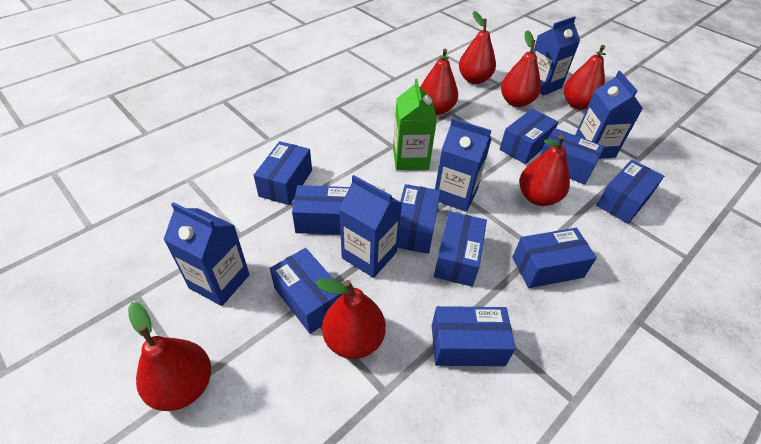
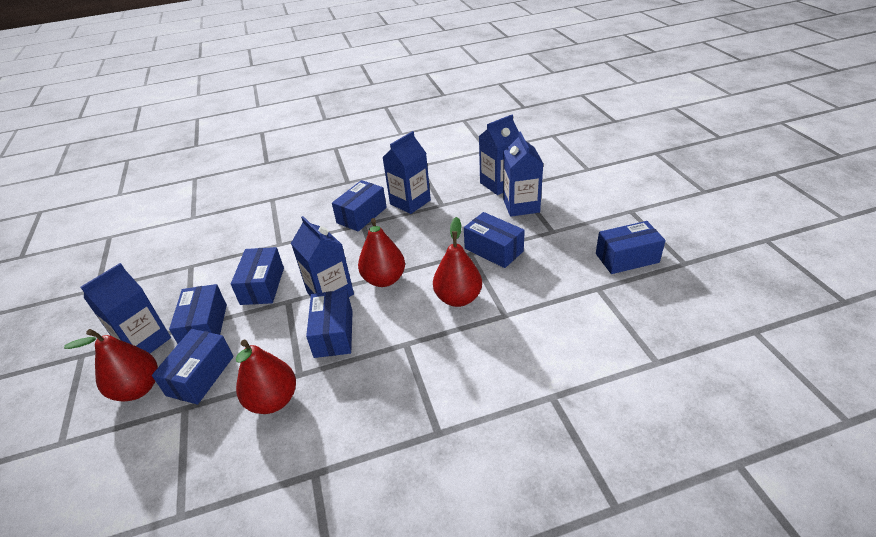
blue box: [254,141,312,205] [270,248,343,334] [292,185,349,235] [397,184,441,254] [432,306,516,366] [434,211,487,287] [499,109,558,164] [512,228,597,288] [540,128,604,185] [596,160,664,224] = 10 -> [152,329,233,405] [169,284,227,344] [231,247,284,305] [306,290,353,358] [332,180,387,232] [464,212,525,268] [596,221,666,274] = 7
green carton: [393,79,437,170] = 1 -> none = 0
red pear: [128,302,211,411] [316,279,386,359] [420,49,458,115] [459,11,496,84] [501,30,541,107] [519,135,570,206] [564,45,606,110] = 7 -> [64,329,158,401] [236,340,296,414] [358,218,405,287] [433,217,482,307] = 4

